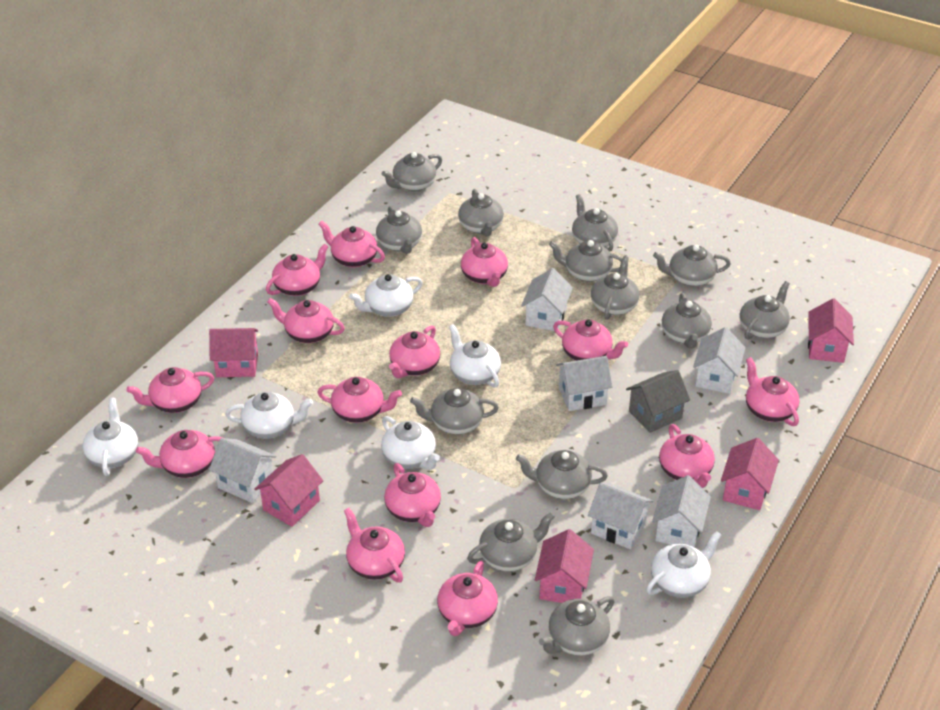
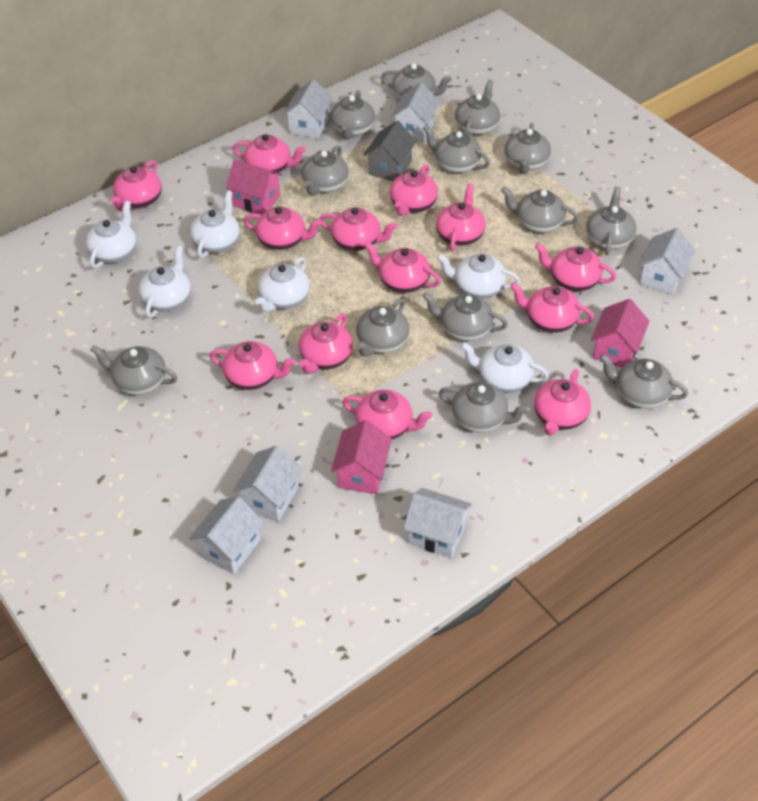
pink house: [209,328,258,377] [254,454,323,527] [535,529,594,603] [721,438,779,510] [808,298,854,363] = 5 -> [226,160,282,215] [331,420,392,494] [591,299,649,367] = 3
pink teapot: [127,367,214,413] [136,430,223,478] [266,244,328,296] [267,298,345,343] [317,377,402,423] [319,221,385,268] [344,508,405,583] [384,463,441,527] [389,325,440,378] [437,561,498,636] [461,237,508,287] [553,319,628,361] [659,424,715,488] [746,357,799,426] = 14 -> [110,160,162,211] [209,341,295,390] [233,134,306,174] [244,206,322,250] [299,313,353,374] [319,207,397,251] [342,389,432,439] [364,242,441,293] [390,164,438,216] [436,183,486,251] [510,283,594,333] [534,369,591,436] [535,243,616,291] = 13

